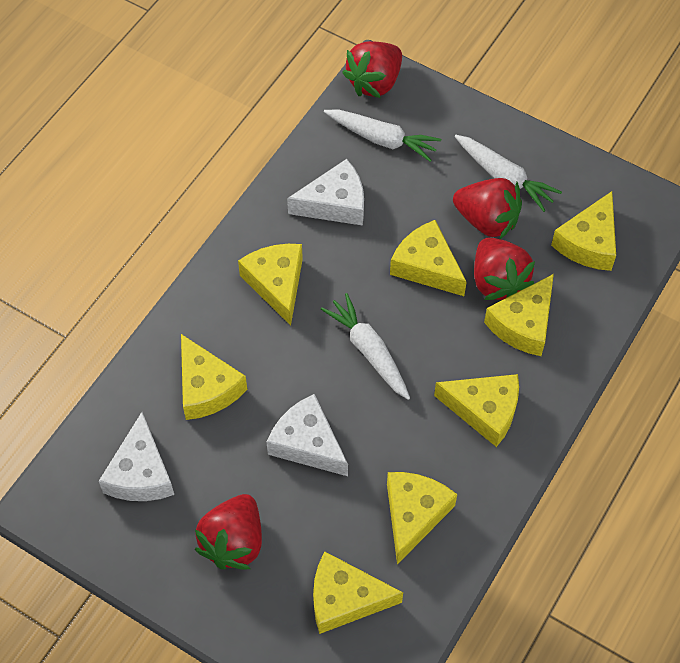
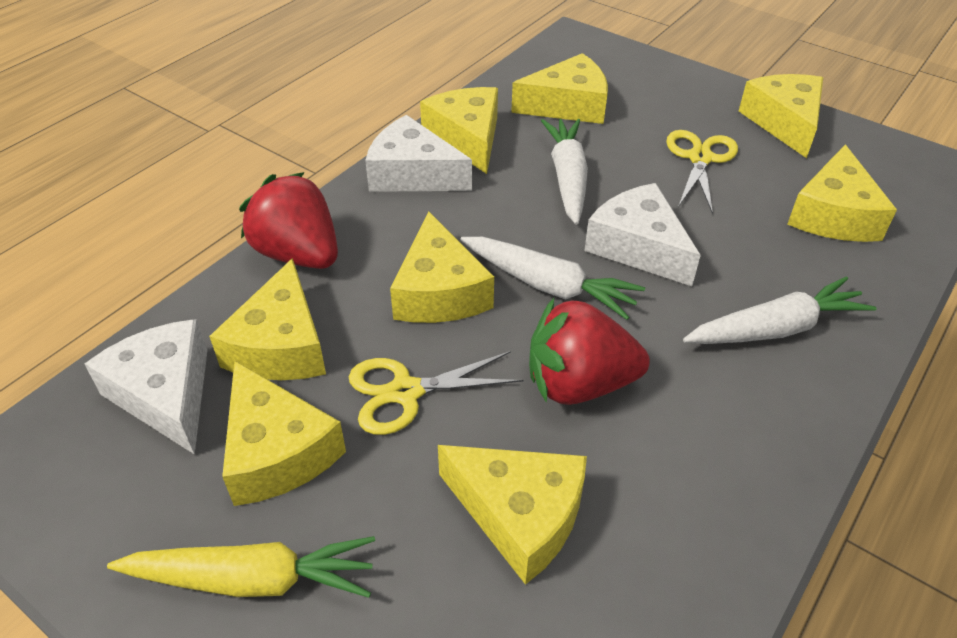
red strawberry: [195,494,262,569] [342,41,402,98] [453,178,522,239] [474,238,535,300] = 4 -> [239,172,338,269] [529,298,650,405] = 2
yellow carrot: none = 0 -> [107,536,375,598] = 1
yellow scissors: none = 0 -> [349,351,524,435] [666,130,738,214] = 2

